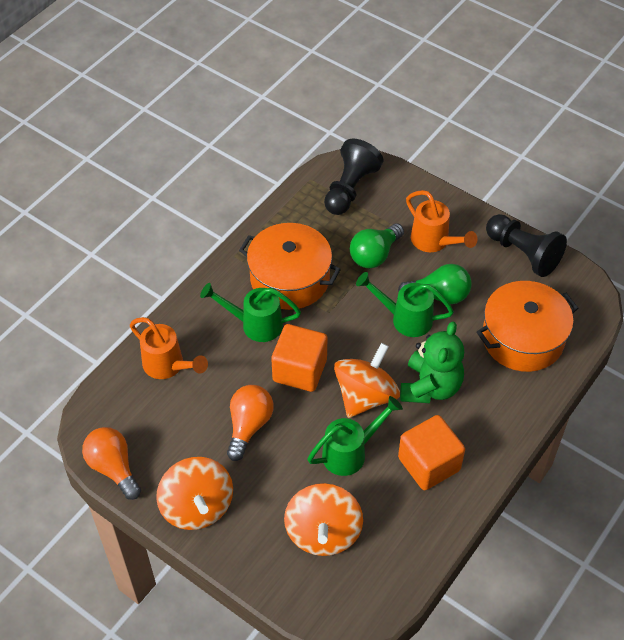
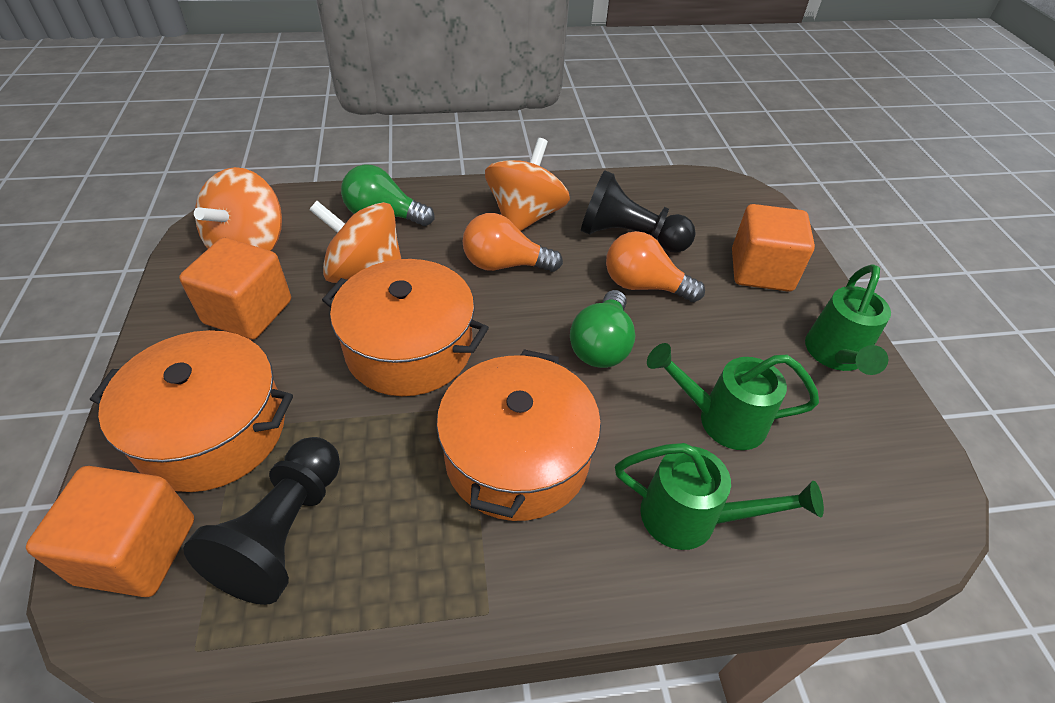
green teddy bear: [400,321,464,403] = 1 -> none = 0
orange cube: [271,324,327,392] [398,415,465,490] = 2 -> [26,466,194,597] [179,238,291,340] [732,204,815,292] = 3
orange pot: [239,223,341,310] [477,281,578,372] = 2 -> [90,330,293,492] [322,259,489,396] [437,349,601,521] = 3
orange watering can: [130,317,208,379] [406,190,478,252] = 2 -> none = 0

